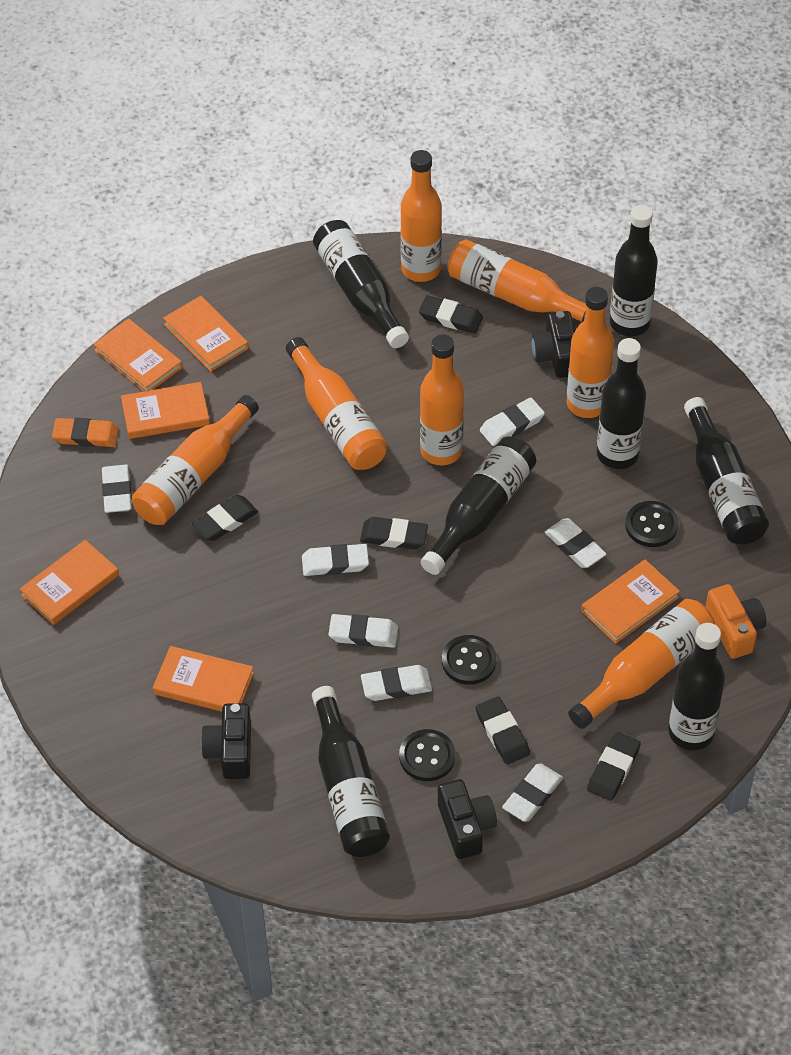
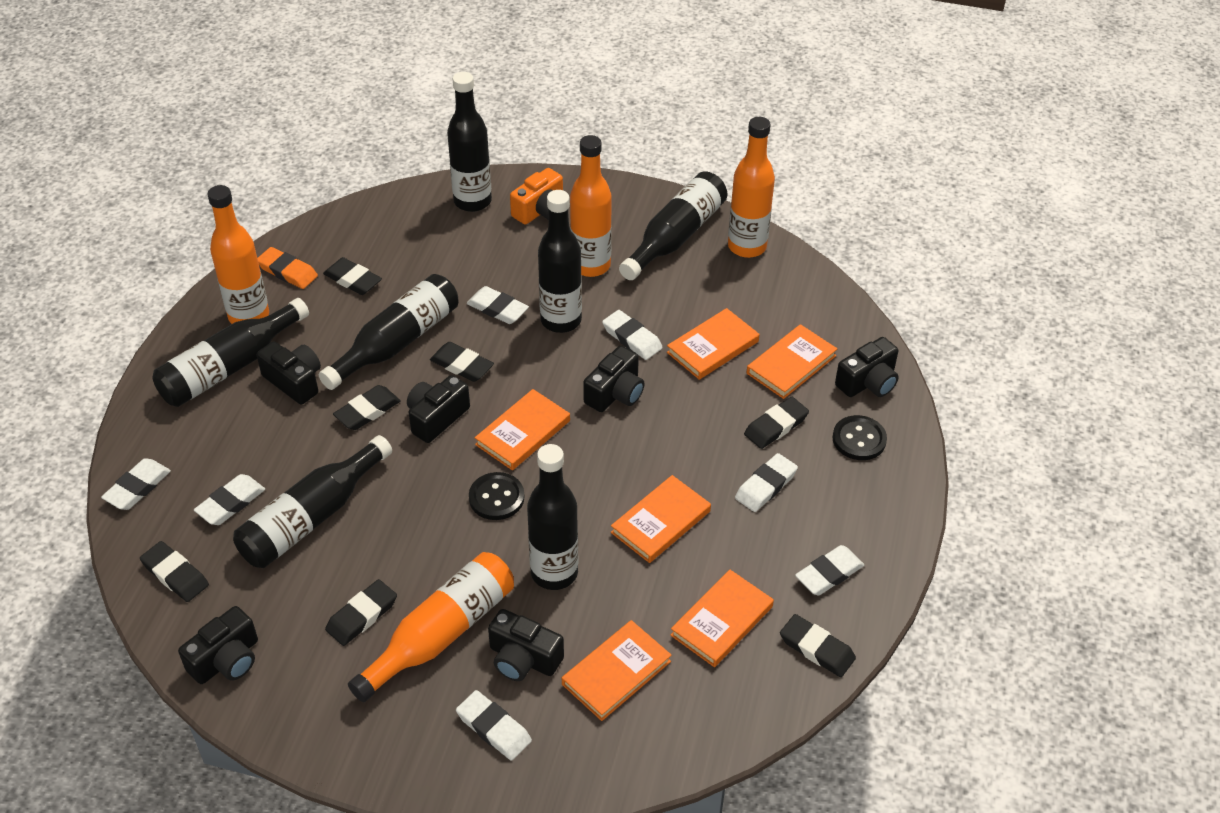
black button: [399,729,455,781] [442,635,496,685] [625,501,678,547] = 3 -> [469,472,524,520] [832,415,887,460] = 2
black camera: [201,703,251,779] [438,779,497,859] [532,311,575,378] = 3 -> [178,606,258,684] [257,341,321,405] [407,375,470,443] [488,609,564,681] [583,345,644,412] [835,337,899,397] = 6
black eraser: [192,495,258,541] [360,517,428,549] [419,295,483,334] [475,696,530,764] [587,732,641,801] = 5 -> [140,541,209,602] [323,257,382,295] [325,579,397,646] [333,385,401,430] [430,342,494,382] [744,397,809,449] [780,614,856,677] = 7
orange bottle: [132,395,259,525] [286,337,388,470] [400,150,442,282] [420,335,464,465] [447,239,586,322] [566,287,614,418] [568,599,715,729] = 7 -> [208,185,269,324] [348,552,514,702] [570,135,612,277] [728,117,775,258] = 4

